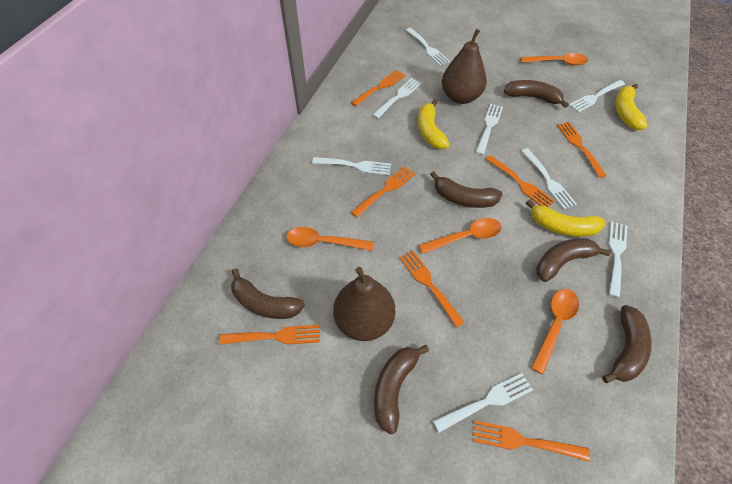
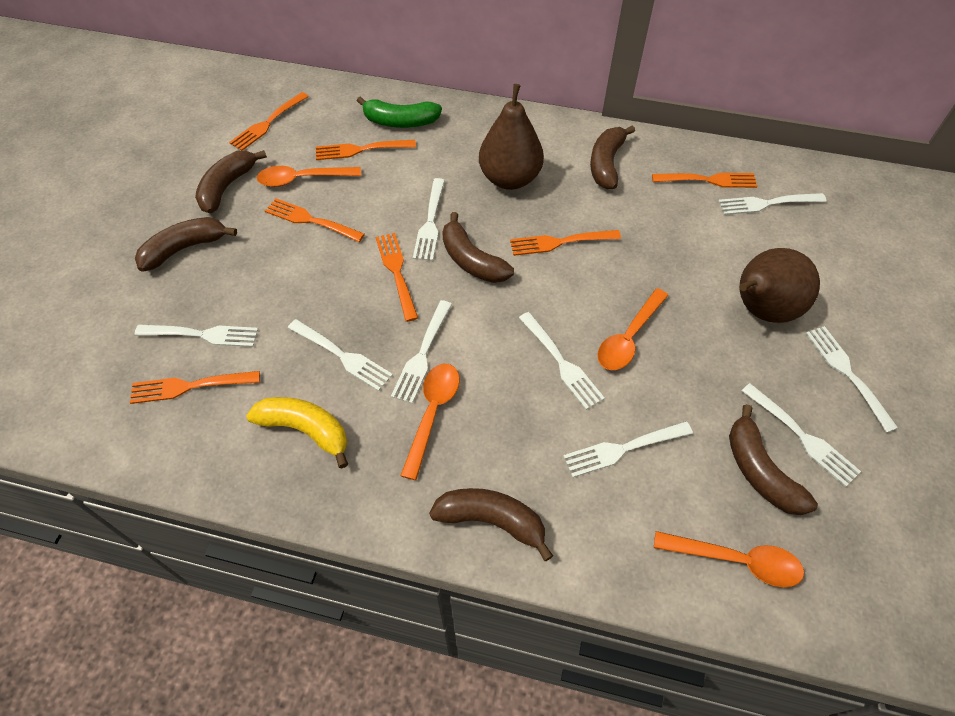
green banana: none = 0 -> [357,96,442,128] = 1
white fork: [312,157,391,175] [372,78,422,119] [406,28,449,65] [433,373,533,433] [476,104,503,155] [521,148,577,209] [569,80,625,113] [609,221,627,298] = 8 -> [135,324,258,347] [288,319,393,391] [391,300,452,404] [413,178,445,261] [519,312,605,410] [563,421,693,478] [719,193,826,215] [742,383,861,487] [805,326,898,433] = 9
yellow banana: [418,100,450,149] [526,200,605,237] [615,84,648,130] = 3 -> [246,397,348,468] = 1

